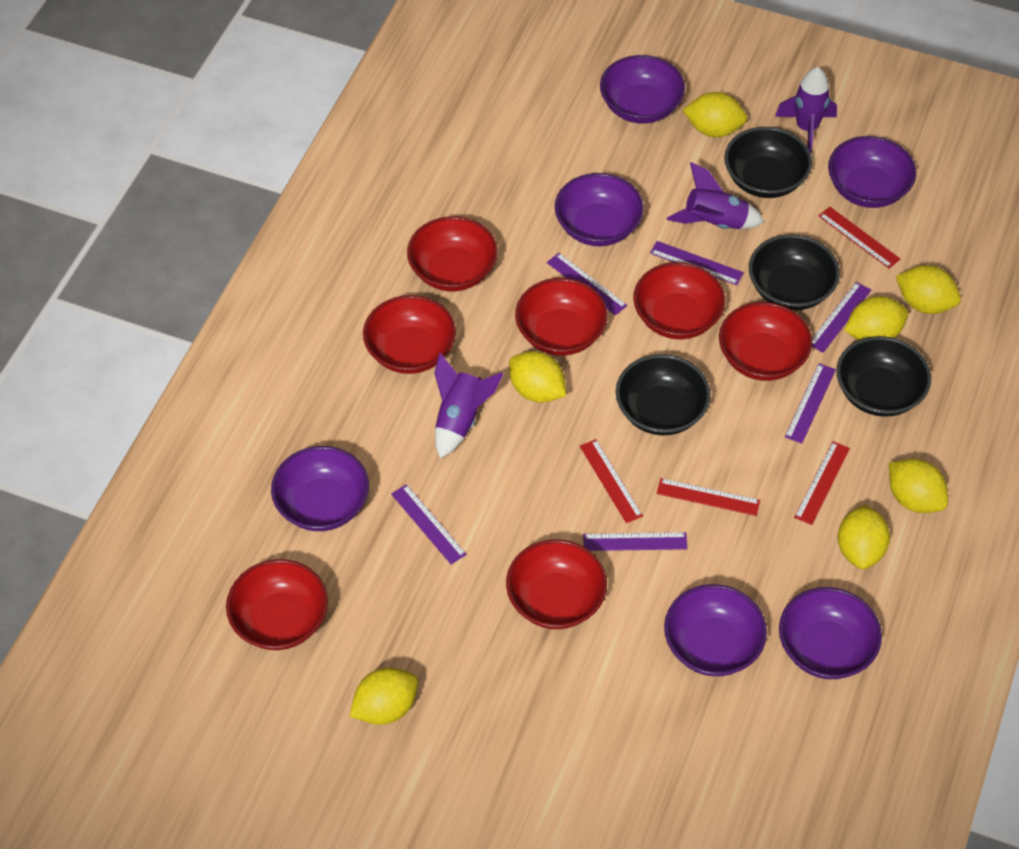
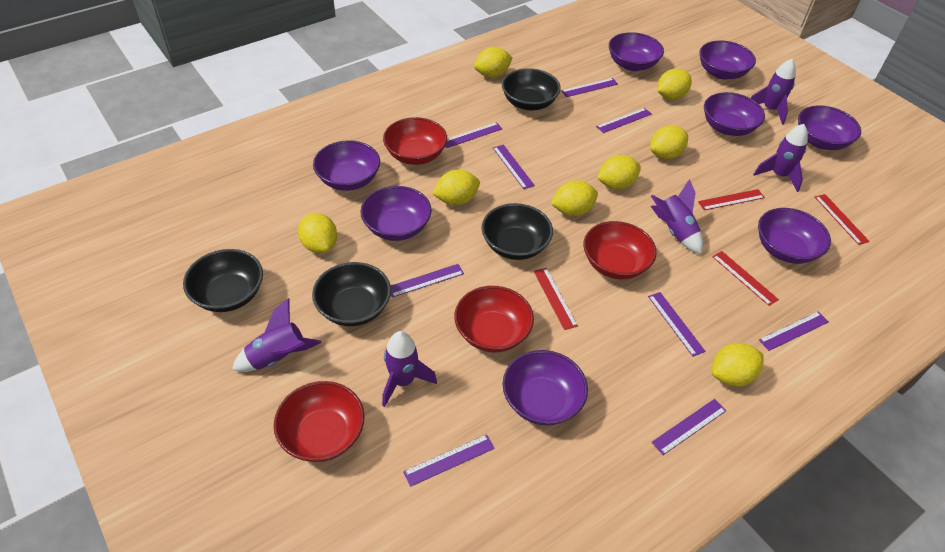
purple bowl: [271,446,369,531] [555,173,644,246] [600,55,685,124] [664,584,767,676] [779,587,882,679] [828,136,916,208] = 6 -> [313,140,380,191] [360,186,431,241] [503,350,588,426] [609,32,664,71] [699,40,756,80] [704,92,765,136] [758,208,831,264] [798,106,861,150] = 8
purple rocket: [435,353,504,458] [667,162,764,229] [775,67,837,154] = 3 -> [232,298,321,372] [382,331,437,407] [651,179,703,254] [751,59,796,125] [753,124,808,192] = 5
purple ruler: [391,484,466,564] [547,253,627,316] [583,532,688,551] [650,241,744,285] [785,363,836,444] [812,282,871,353] = 6 -> [391,264,464,298] [403,434,495,487] [445,122,502,148] [493,145,535,189] [561,78,618,97] [596,108,652,133] [648,292,706,356] [651,399,727,455] [759,311,829,351] = 9
red bowl: [226,559,328,650] [363,295,456,374] [407,216,498,291] [506,539,607,629] [515,278,608,356] [633,262,725,339] [719,302,812,381] = 7 -> [274,381,365,462] [383,117,447,165] [454,286,534,352] [583,221,657,279] = 4
yellow lemon: [350,668,418,725] [509,351,566,403] [683,92,747,137] [838,504,890,569] [844,296,908,340] [889,459,948,513] [896,265,961,314] = 7 -> [298,213,337,253] [432,170,480,205] [474,47,513,78] [551,180,598,216] [597,155,641,189] [650,125,688,159] [657,68,692,100] [712,343,764,386] = 8

